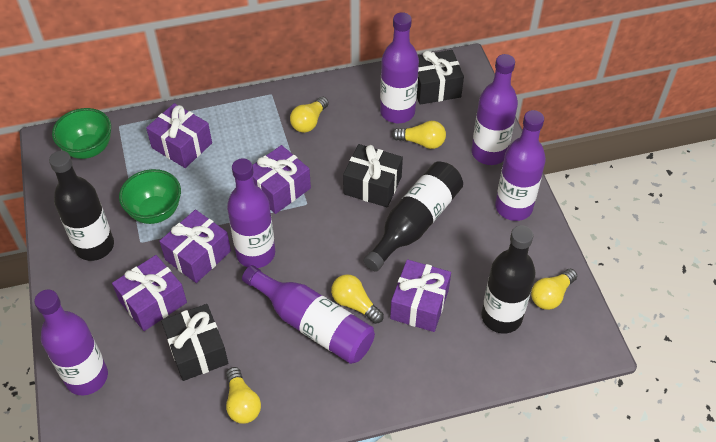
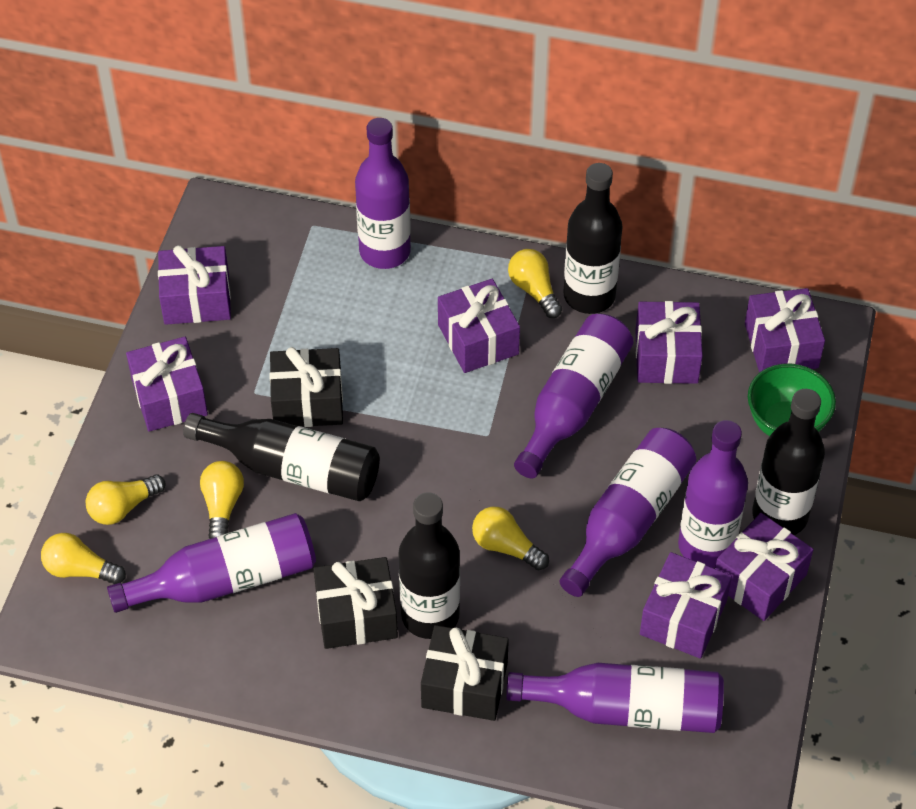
black bottle: [49,151,114,261] [364,161,463,272] [481,225,536,334] = 3 -> [183,413,380,501] [398,492,460,639] [563,163,622,314] [752,389,825,535] = 4
green bowl: [52,108,111,159] [119,169,181,224] = 2 -> [748,363,836,436] = 1
purple gift: [112,255,187,331] [146,103,212,168] [160,210,231,283] [253,145,311,214] [390,259,451,332] = 5 -> [126,337,208,432] [158,245,231,325] [438,279,520,373] [635,301,703,384] [640,552,732,659] [715,513,813,621] [745,288,825,373] = 7

